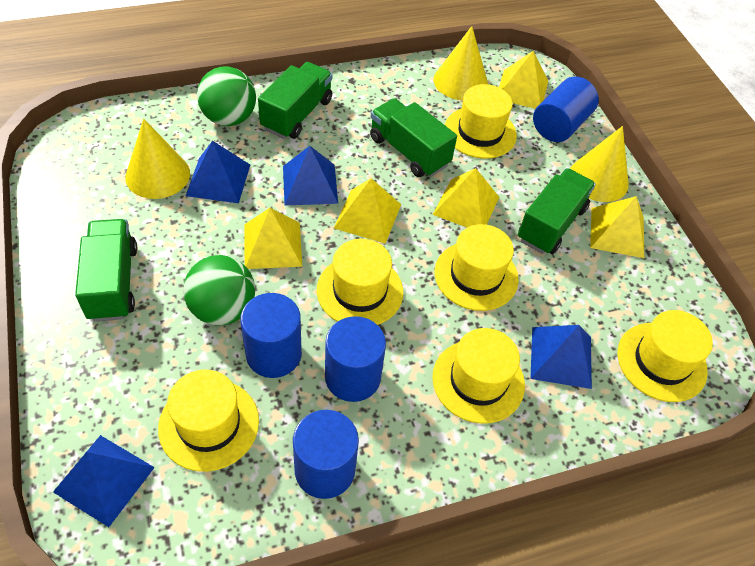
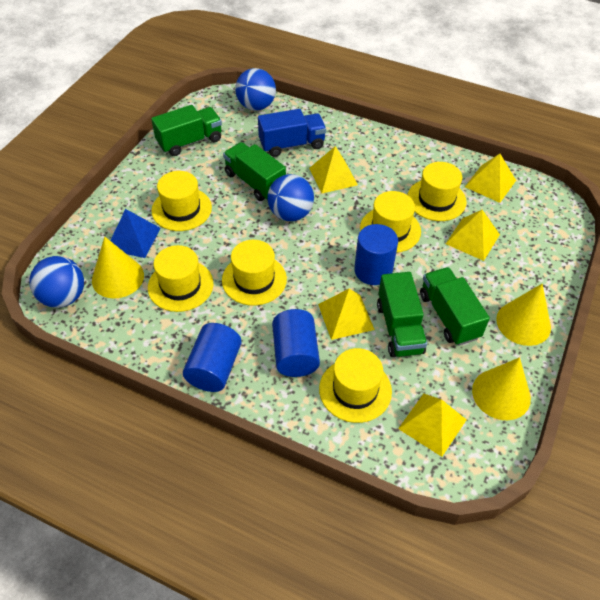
blue ball: none = 0 -> [29,256,84,308] [235,68,276,110] [267,174,314,221] = 3
blue cylinder: [240,293,302,378] [293,410,359,499] [325,316,386,402] [533,76,599,142] = 4 -> [183,323,242,392] [272,309,320,377] [354,224,398,285] = 3
blue pyramid: [53,435,155,527] [186,141,250,203] [283,146,338,205] [530,325,592,389] = 4 -> [110,209,160,258] = 1
blue truck: none = 0 -> [258,109,326,157] = 1
green ball: [183,255,255,325] [197,67,256,126] = 2 -> none = 0

